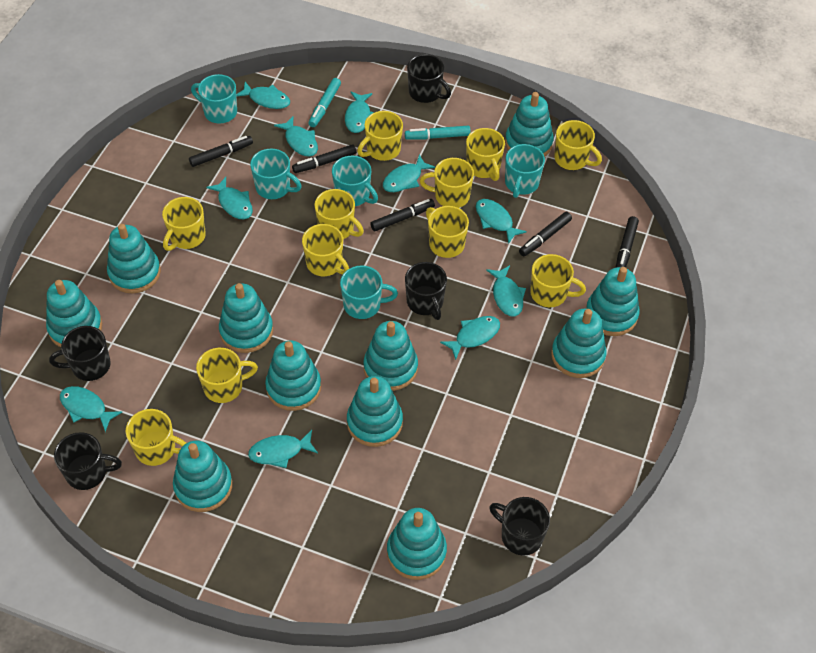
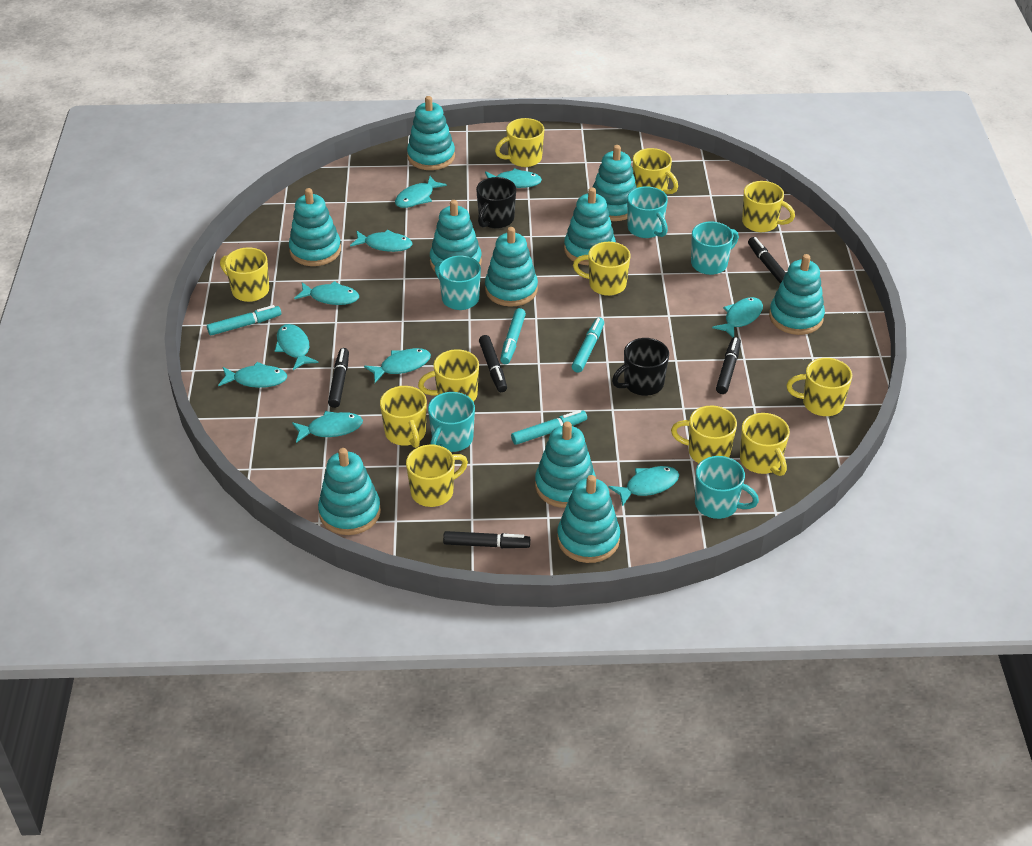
black mug: [49,326,111,381] [54,432,122,490] [405,262,447,320] [407,54,451,103] [489,497,550,556] = 5 -> [476,177,516,228] [612,338,669,396] = 2
turquoise marker: [308,78,341,127] [405,126,471,140] = 2 -> [207,305,281,335] [500,308,526,364] [511,410,587,445] [572,318,604,373] = 4
turquoise stacking toy: [46,280,102,347] [107,224,161,293] [173,441,232,512] [219,283,273,353] [265,341,321,411] [347,376,403,447] [363,321,418,391] [387,508,447,580] [505,92,553,157] [551,309,607,378] [586,267,640,336] = 11 -> [289,188,341,266] [318,448,381,535] [407,96,455,170] [430,200,482,271] [485,227,538,307] [535,421,596,508] [557,475,620,563] [564,187,616,266] [593,145,637,221] [769,254,825,335] = 10

